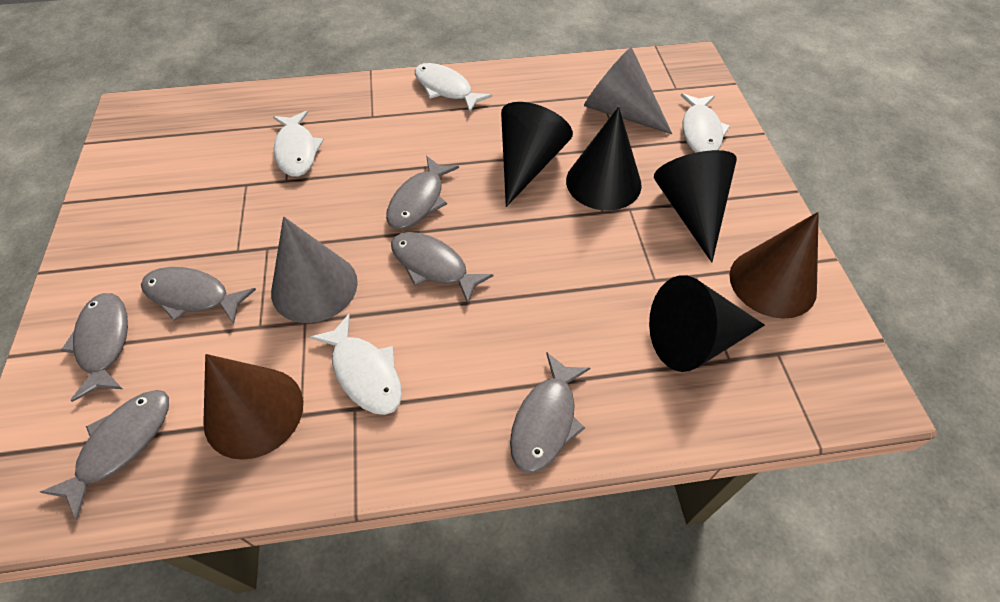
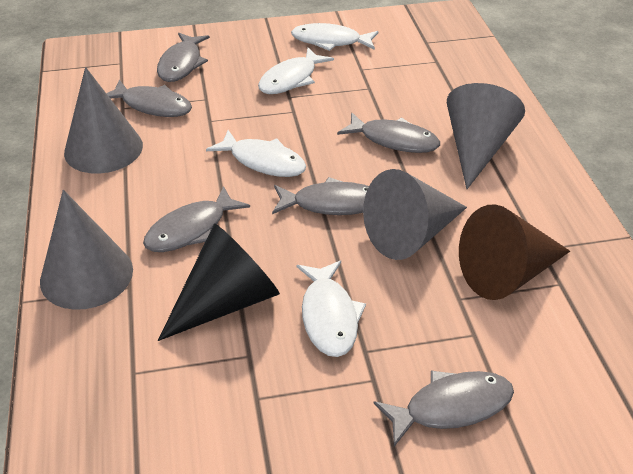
black cone: [501,102,573,207] [566,107,642,211] [649,275,765,372] [654,150,737,263] = 4 -> [158,223,280,341] = 1
brown cone: [203,354,303,460] [729,212,819,319] = 2 -> [459,204,570,300] = 1
grey cone: [271,217,358,323] [584,47,672,134] = 2 -> [40,190,133,310] [64,67,143,174] [363,169,467,260] [447,83,525,189] = 4

